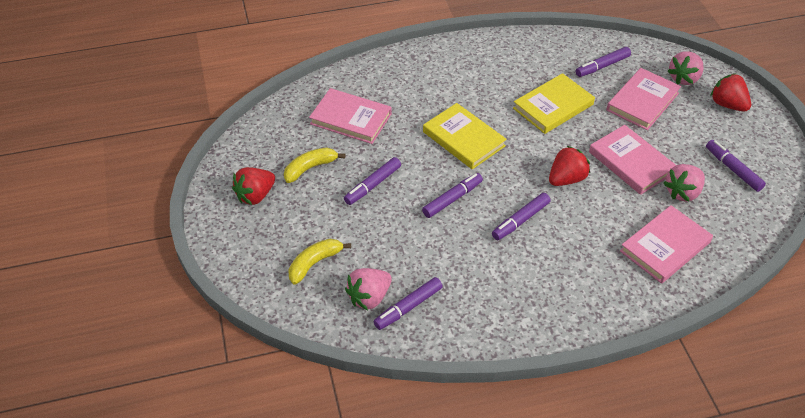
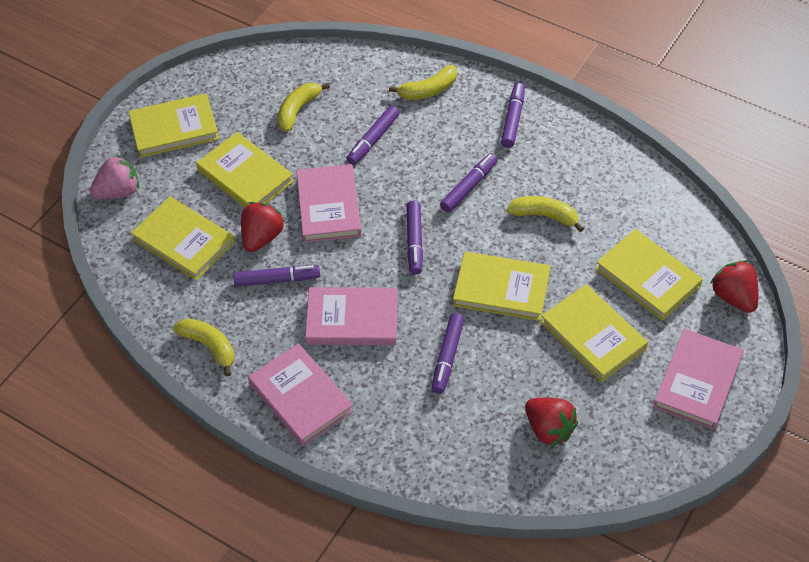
pink strawberry: [345,268,392,310] [664,164,705,201] [668,51,704,85] = 3 -> [90,155,139,199] = 1
yellow banana: [284,148,345,183] [289,239,351,285] = 2 -> [173,318,235,376] [277,83,330,132] [389,65,457,100] [507,196,584,232] = 4
yellow book: [423,103,507,169] [513,73,595,134] = 2 -> [128,93,219,158] [131,196,235,281] [196,132,294,207] [453,252,550,321] [541,284,648,382] [595,229,703,321] = 6

